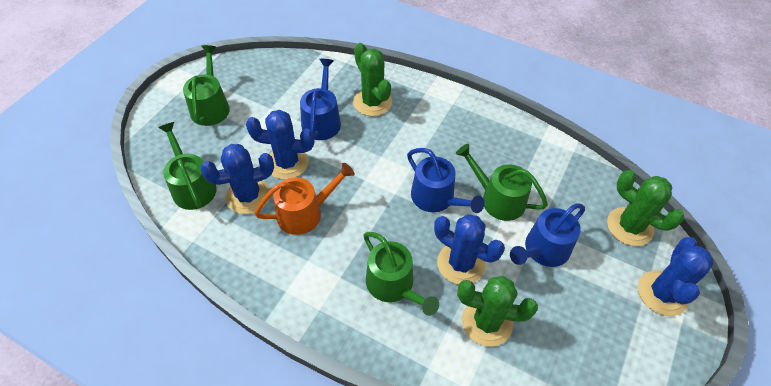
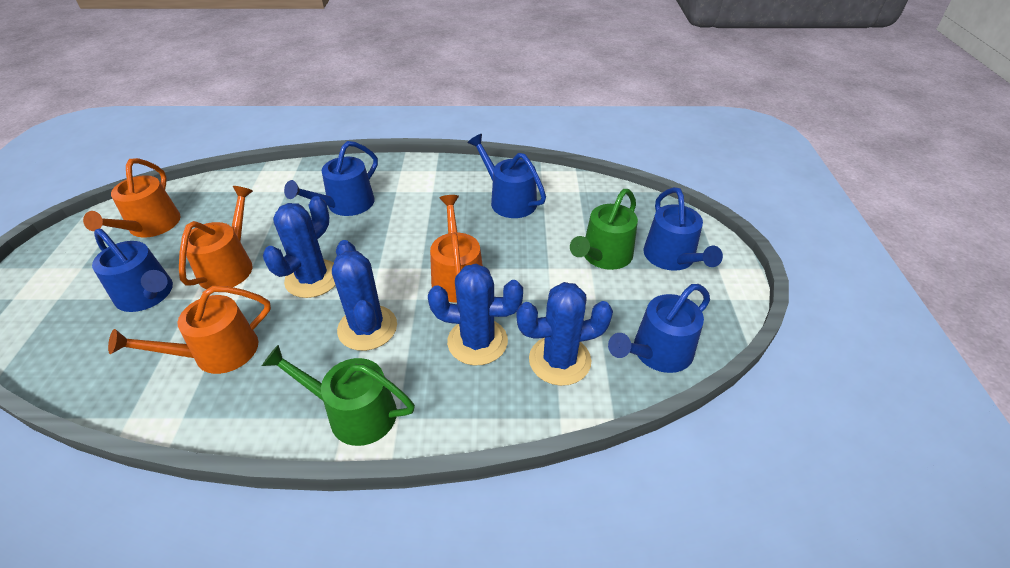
blue watering can: [300,59,341,140] [407,148,485,213] [510,203,585,267] = 3 -> [92,229,173,312] [284,141,378,216] [467,134,546,218] [608,284,710,373] [643,187,723,271] = 5
green cactus: [353,43,392,116] [457,276,538,347] [607,170,685,246] = 3 -> none = 0
green watering can: [158,122,216,210] [183,45,230,126] [363,232,439,316] [456,144,548,221] = 4 -> [262,345,415,446] [570,189,638,270] = 2
orange watering can: [254,163,355,235] = 1 -> [83,158,181,237] [108,286,271,374] [179,186,253,289] [430,195,483,303] = 4

